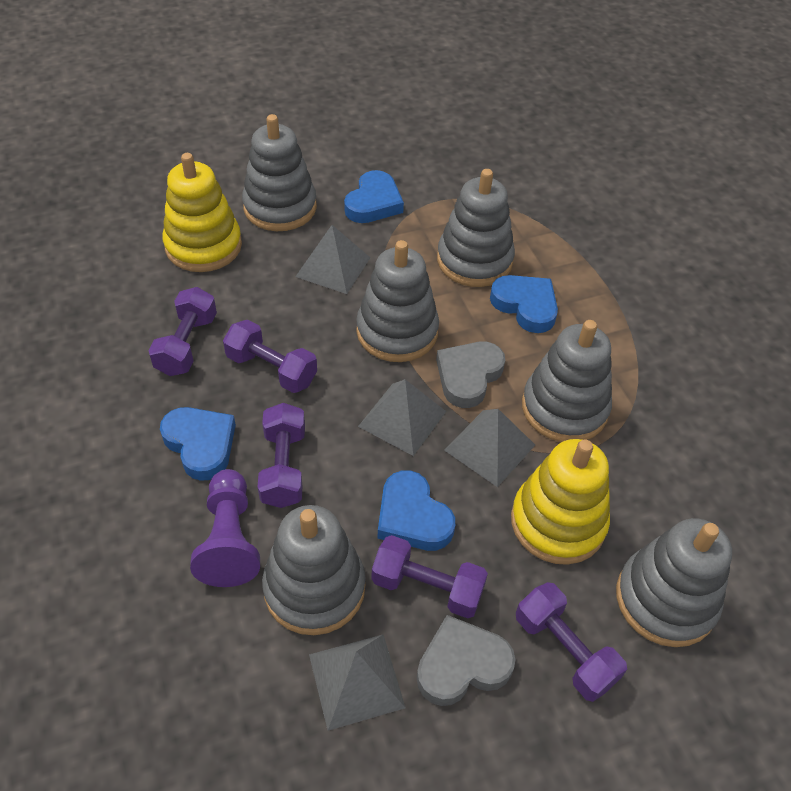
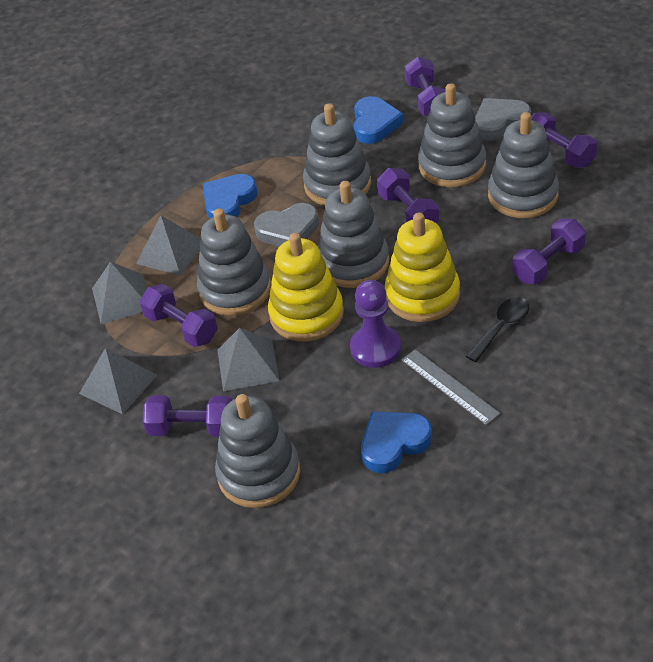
black spoon: none = 0 -> [466,297,529,362] = 1
blue heart: [160,407,236,481] [344,170,404,223] [377,470,455,551] [490,275,558,333] = 4 -> [203,174,257,219] [354,96,404,144] [361,411,432,473] = 3
grey ruler: none = 0 -> [402,349,501,425] = 1
purple dumbbell: [148,287,217,376] [223,320,317,393] [258,403,305,508] [371,535,488,618] [516,582,627,702] = 5 -> [140,284,218,347] [143,395,232,437] [377,168,439,223] [405,57,446,116] [512,218,586,284] [531,112,597,168] = 6

